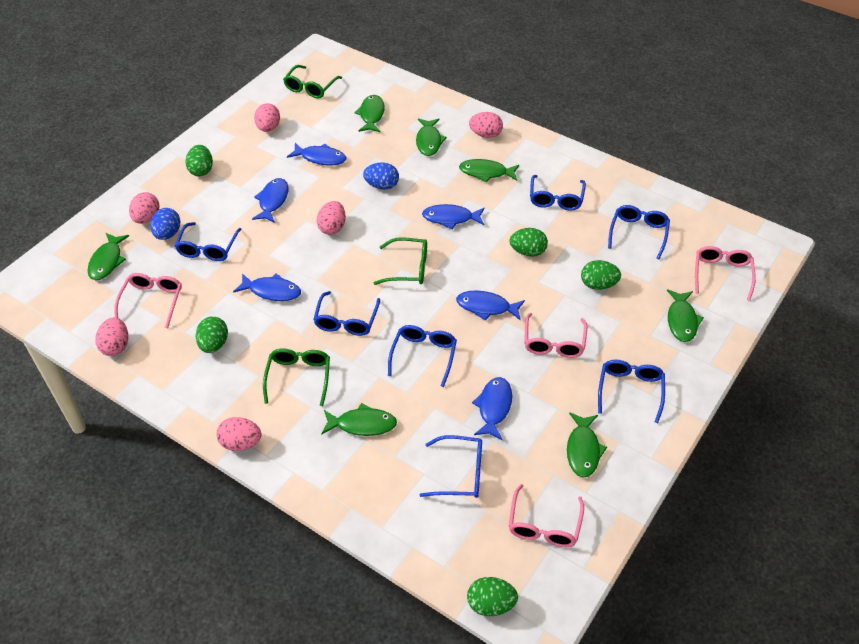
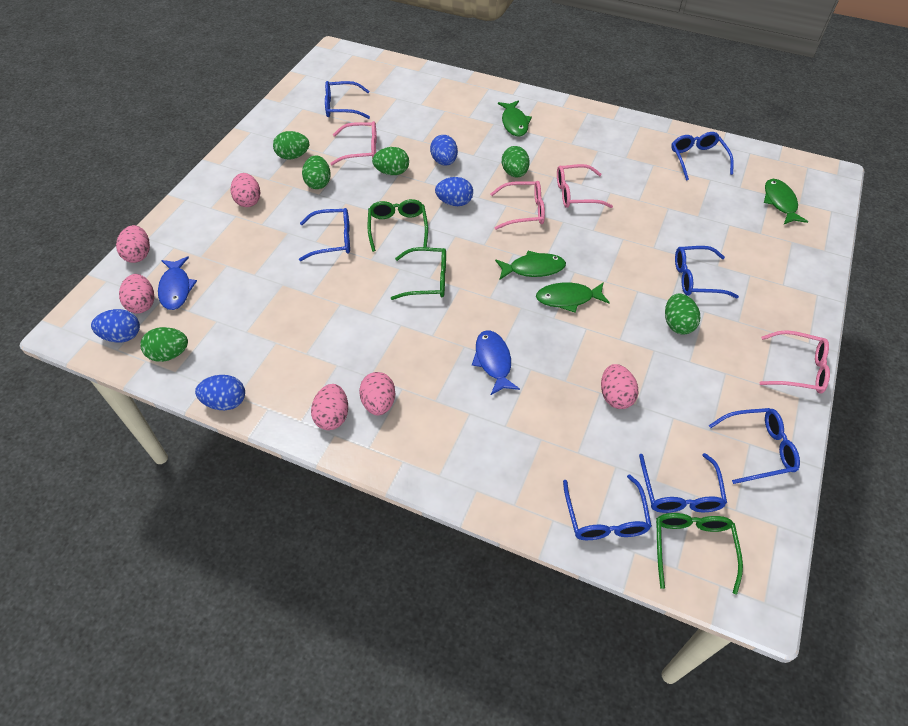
blue egg: [150,208,181,240] [363,162,399,190] = 2 -> [91,309,140,343] [195,375,245,410] [430,135,458,166] [435,177,473,206] = 4
blue fish: [233,273,301,301] [252,178,288,223] [287,143,346,165] [422,204,484,229] [456,290,525,321] [472,377,512,440] = 6 -> [158,256,197,310] [472,330,520,395] = 2
green egg: [185,145,213,177] [196,316,228,353] [467,577,518,616] [510,228,548,257] [581,260,621,290] = 5 -> [140,327,188,362] [273,131,309,160] [302,155,331,189] [372,147,409,175] [502,146,530,177] [665,293,700,334] = 6
green fish: [88,233,129,280] [321,403,397,436] [354,95,385,132] [416,118,447,156] [459,159,519,183] [567,412,607,477] [667,289,704,342] = 7 -> [495,251,566,279] [498,100,532,137] [536,282,610,313] [764,179,808,224] = 4

